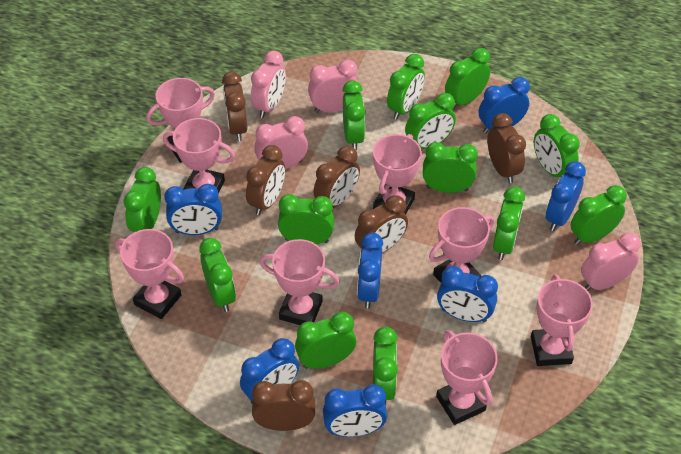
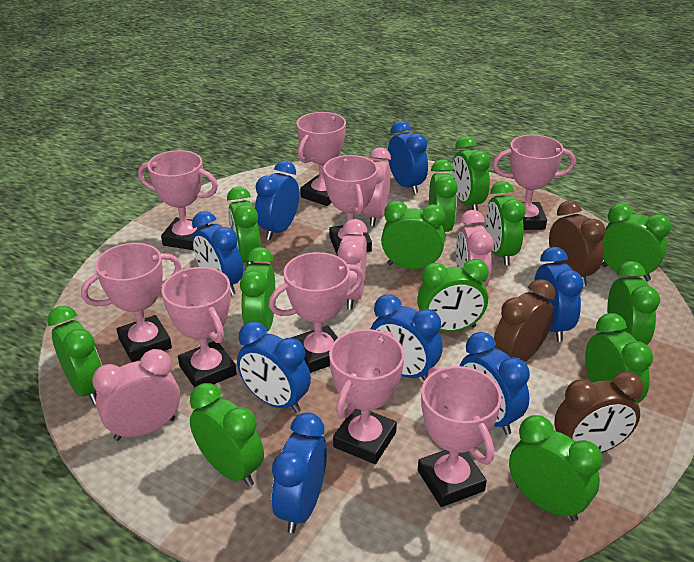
blue clock: [164,184,222,235] [240,338,299,404] [323,385,387,437] [357,232,383,309] [437,266,498,322] [479,77,530,134] [546,161,586,231] = 7 -> [192,211,243,296] [237,322,311,413] [255,161,299,240] [272,412,327,533] [371,294,443,381] [388,121,428,194] [460,332,530,435] [534,247,584,342] = 8
brown clock: [222,72,247,141] [246,145,285,215] [252,380,315,431] [313,146,360,208] [355,195,408,253] [487,113,526,183] = 6 -> [494,279,556,362] [549,201,606,287] [554,371,644,453] = 3
pink trophy: [115,229,184,319] [146,78,215,163] [163,118,235,193] [259,239,340,325] [373,134,422,214] [429,207,495,283] [436,330,498,425] [531,274,593,366] = 8 -> [81,243,182,362] [138,150,218,250] [161,267,237,388] [269,252,364,373] [297,112,346,206] [323,155,378,256] [329,329,405,464] [418,366,502,507] [493,134,575,230] = 9

